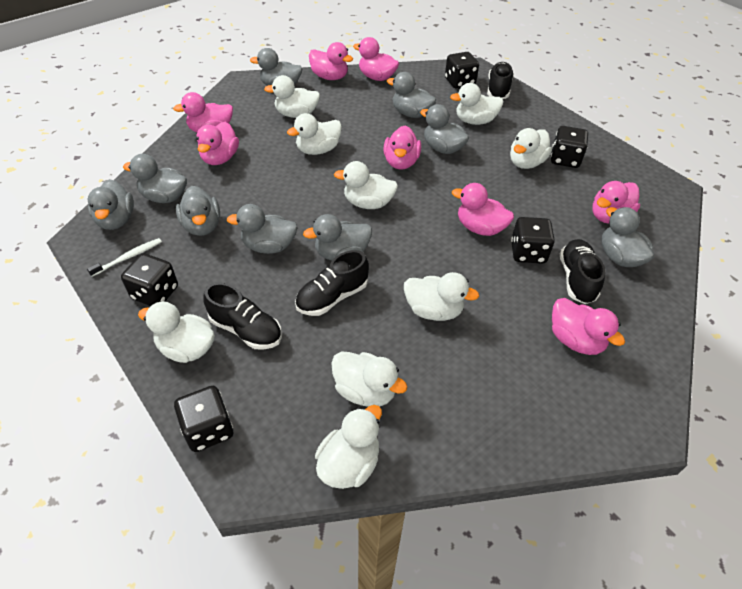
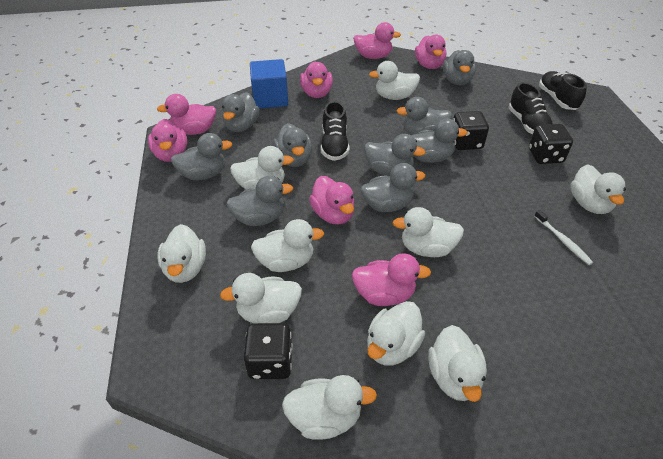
black dice: [121,253,178,306] [174,386,233,452] [445,52,479,89] [511,217,555,264] [551,126,588,168] = 5 -> [243,323,293,379] [453,111,489,150] [529,124,573,164] = 3
black shoe: [203,283,282,350] [295,250,369,316] [487,62,514,99] [560,239,605,304] = 4 -> [321,101,349,161] [508,82,553,135] [539,71,587,110] = 3
blue cube: none = 0 -> [250,59,288,108] = 1
pink duck: [173,92,233,133] [196,122,239,165] [309,42,353,80] [353,37,399,81] [383,125,421,169] [452,183,514,236] [552,298,625,355] [592,181,640,224] = 8 -> [148,119,187,162] [157,94,216,135] [300,62,333,98] [309,176,355,225] [352,253,431,306] [353,22,401,59] [415,35,446,69] = 7
white duck: [138,301,215,363] [264,75,320,118] [287,113,342,155] [315,405,382,489] [331,351,407,407] [334,161,398,209] [404,272,479,321] [450,83,503,125] [510,128,552,169] = 9 -> [157,224,206,283] [220,273,302,323] [230,146,294,190] [251,219,324,272] [282,375,377,440] [367,301,425,365] [369,61,420,100] [393,207,464,257] [428,325,487,402] [570,164,626,214] = 10

